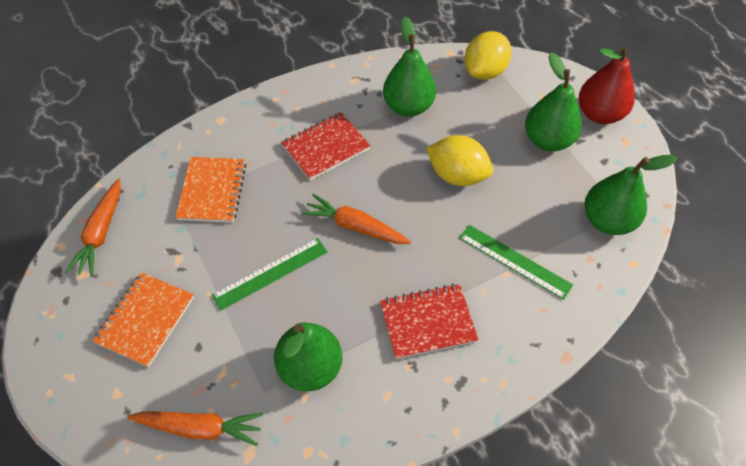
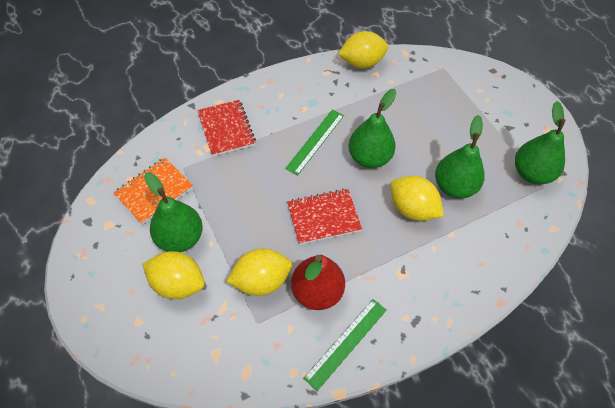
orange carrot: [65,179,121,277] [127,411,263,446] [301,194,411,244] = 3 -> none = 0
orange notebook: [93,272,194,367] [175,157,246,223] = 2 -> [113,157,193,225] = 1
yellow lemon: [426,135,493,186] [464,31,512,80] = 2 -> [143,251,205,299] [226,248,292,296] [338,31,388,69] [391,176,444,221] = 4

